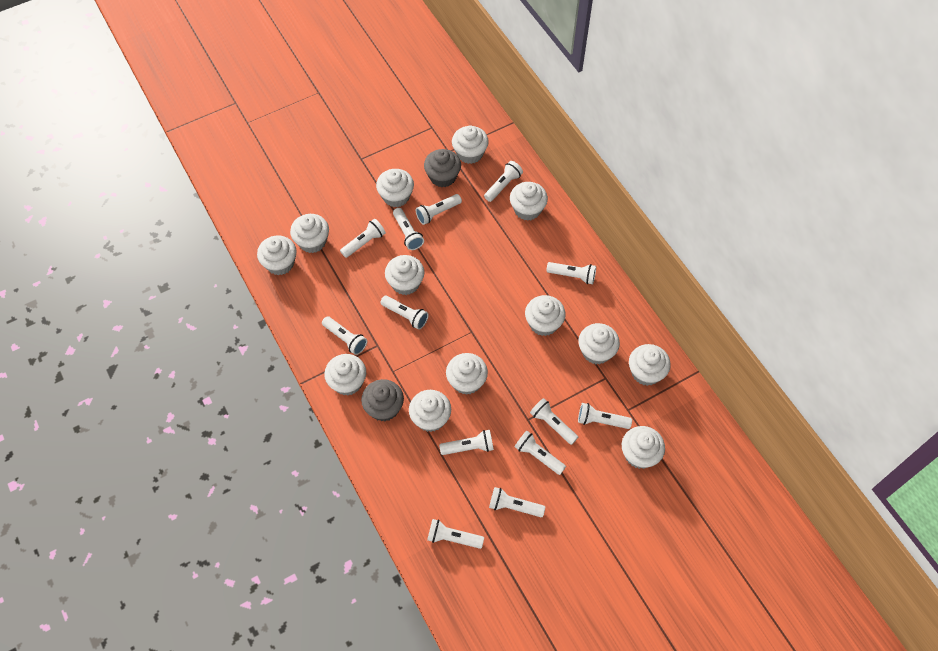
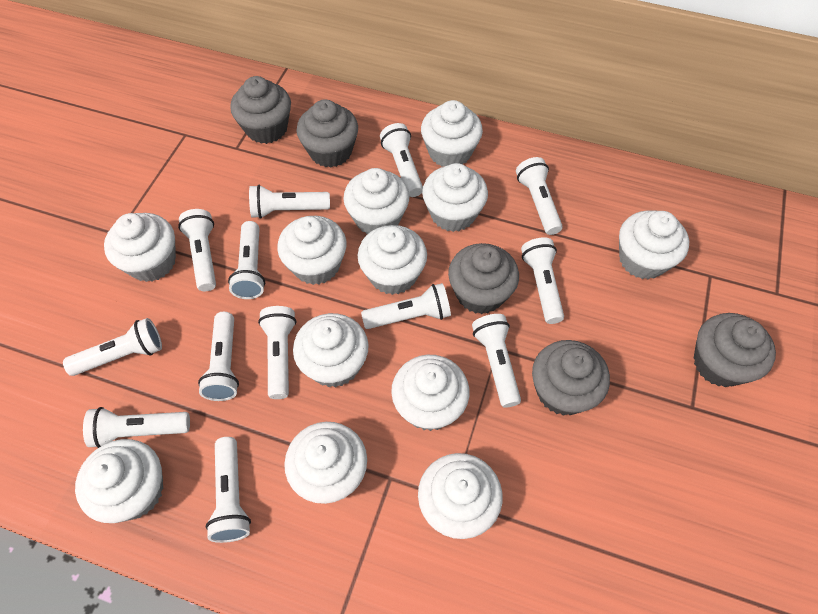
grey cupcake: [361,379,404,421] [424,149,461,187] = 2 -> [230,76,291,144] [297,99,358,167] [448,243,519,314] [532,340,610,416] [694,313,776,387] = 5
white cupcake: [257,236,296,275] [290,214,329,253] [324,354,366,396] [376,169,414,207] [385,255,425,295] [409,390,451,432] [446,353,488,395] [452,126,489,164] [510,182,548,221] [525,295,566,336] [578,323,620,364] [622,426,665,469] [629,344,671,386] = 13 -> [75,439,163,523] [104,213,176,282] [277,216,346,285] [284,422,367,504] [293,313,369,388] [343,168,410,234] [358,225,427,295] [391,355,469,431] [418,453,503,539] [421,100,483,167] [422,163,488,232] [619,210,689,279] = 12

